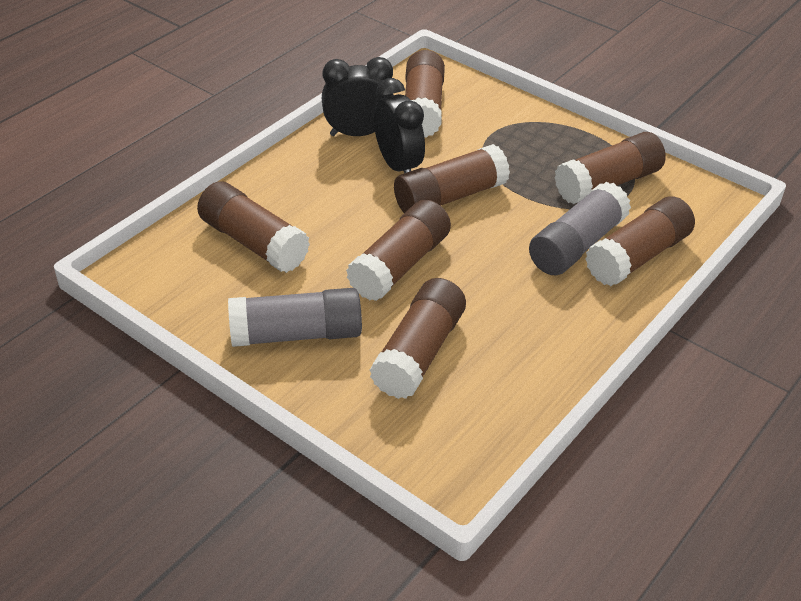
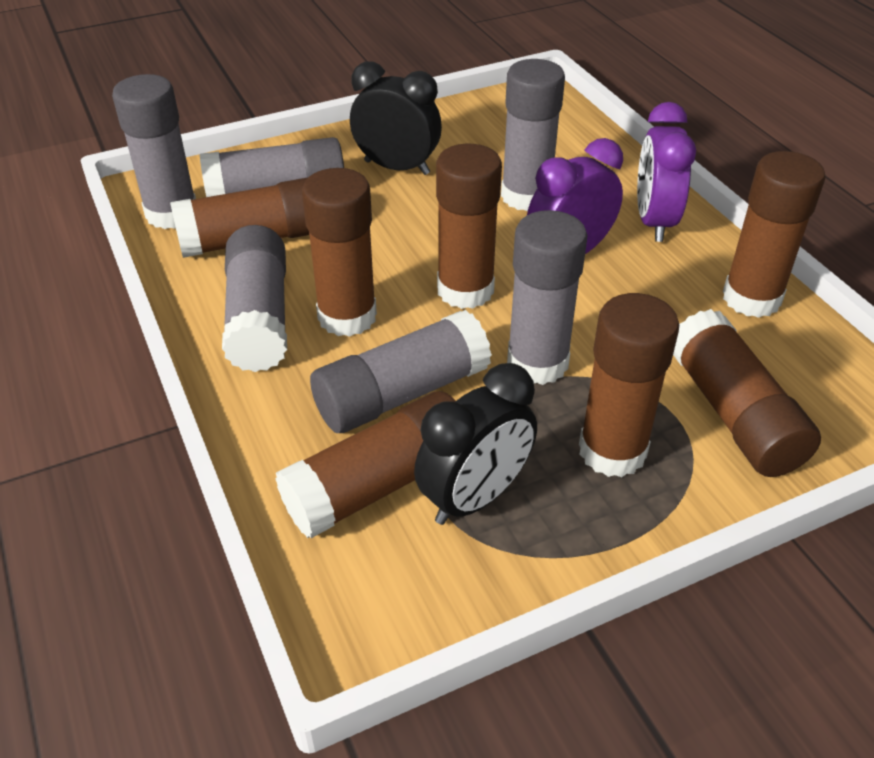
grey glue stick: [228,288,362,347] [529,182,631,275] = 2 -> [112,74,196,229] [200,137,344,197] [222,225,287,372] [310,310,492,433] [501,59,565,211] [507,210,587,385] = 6
purple clock: none = 0 -> [527,138,623,254] [637,102,696,242] = 2

